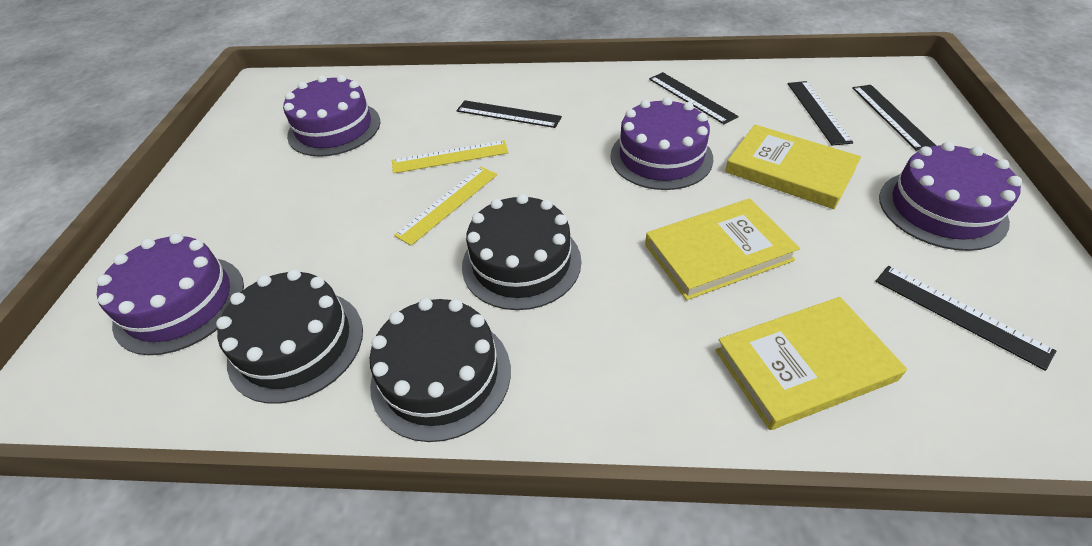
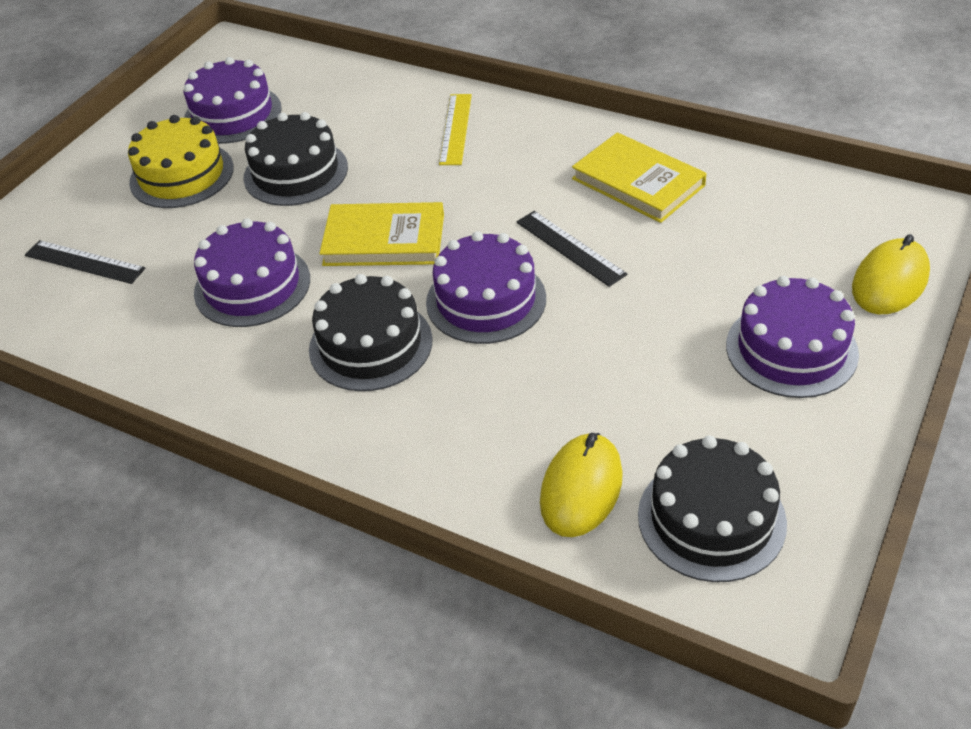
black ruler: [456,100,562,128] [649,72,739,124] [788,81,853,146] [852,85,936,151] [875,266,1056,371] = 5 -> [25,240,146,284] [516,211,628,287] = 2
yellow book: [645,198,800,300] [715,297,907,430] [725,125,861,209] = 3 -> [319,202,444,266] [572,132,706,223] = 2
yellow cake: none = 0 -> [128,115,234,208] = 1
yellow mouse: none = 0 -> [540,433,623,537] [852,234,930,314] = 2
yellow ruler: [392,140,508,174] [394,167,497,246] = 2 -> [439,94,472,165] = 1

